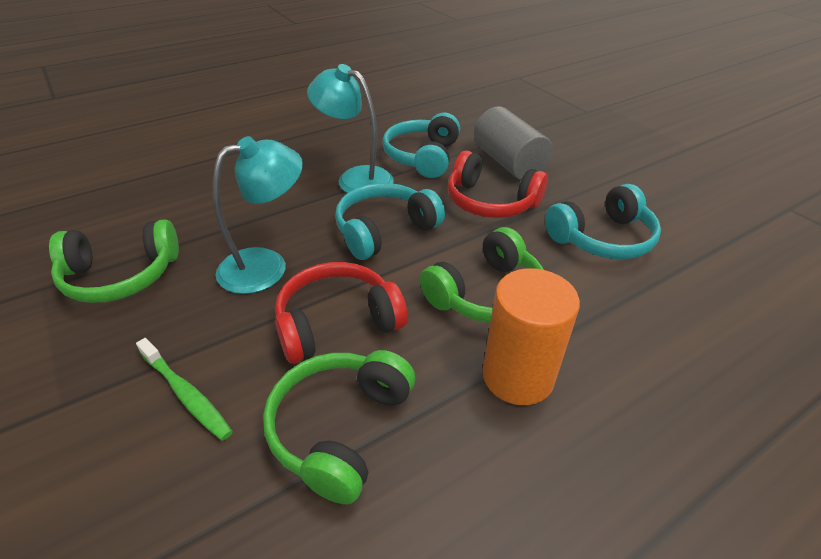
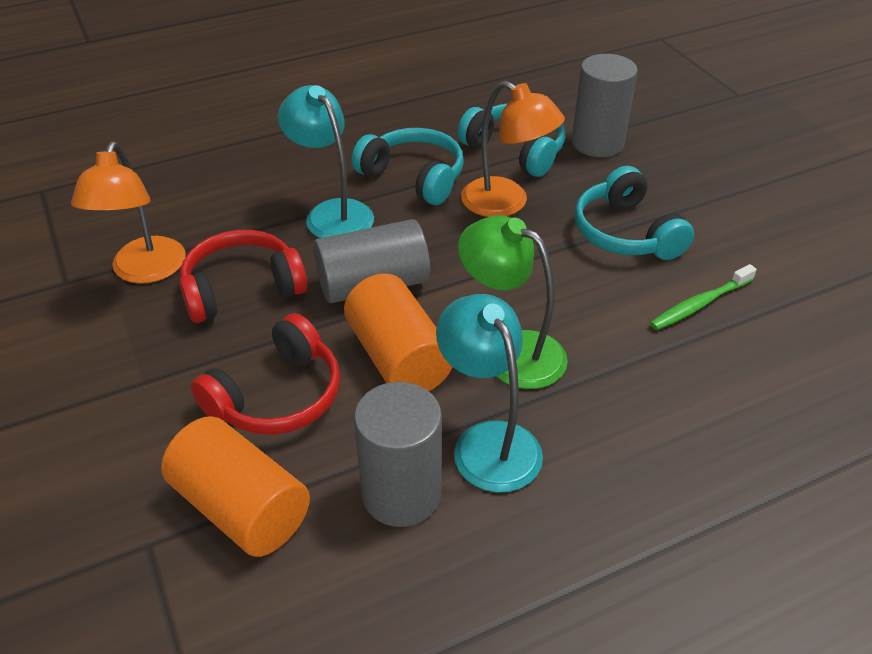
green headphones: [49,219,179,303] [263,350,415,504] [420,227,544,323] = 3 -> none = 0
green lamp: none = 0 -> [458,215,568,389] = 1
grey cylinder: [474,106,553,180] = 1 -> [313,219,430,303] [354,382,442,527] [572,54,638,157] = 3
orange cylinder: [482,268,580,405] = 1 -> [161,416,310,557] [344,273,452,391] = 2
orange lamp: none = 0 -> [71,141,186,284] [461,81,565,217] = 2

